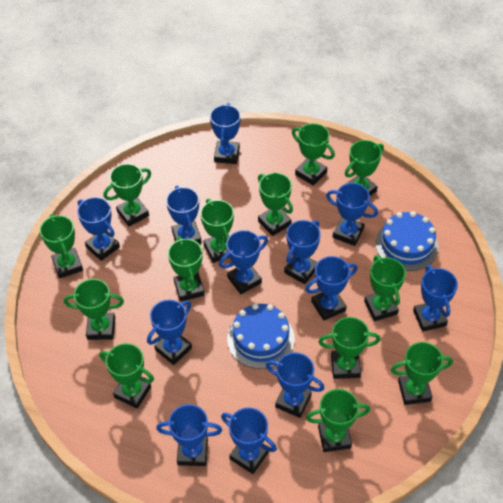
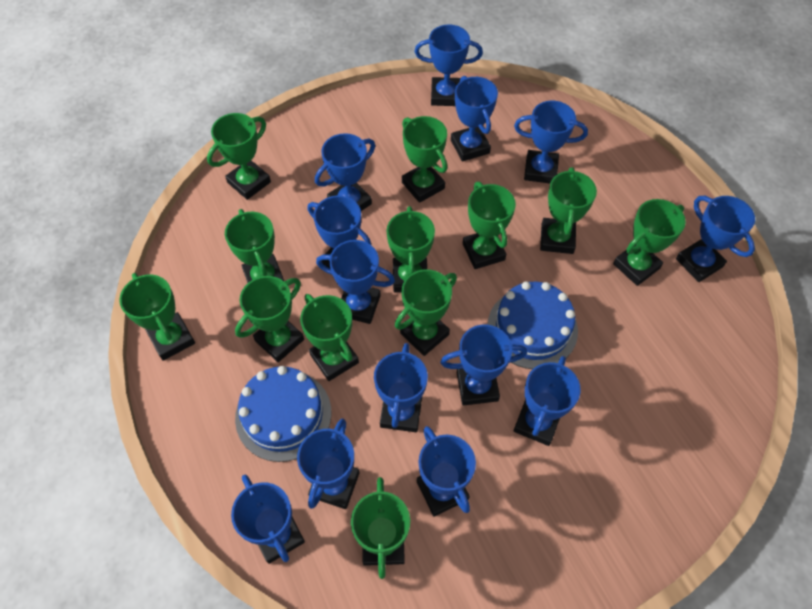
blue trophy: [77,197,120,261] [147,300,192,365] [156,404,222,466] [166,185,202,244] [210,103,241,164] [219,230,268,294] [221,408,277,474] [266,352,325,418] [284,220,321,284] [305,256,357,321] [326,183,378,246] [413,265,458,332] = 12 -> [231,475,305,564] [297,419,359,509] [308,195,371,268] [315,133,375,211] [316,240,395,324] [374,343,428,432] [414,24,483,106] [417,426,476,517] [440,325,527,406] [451,76,498,162] [514,101,588,183] [514,356,581,446] [676,196,755,282] = 13
green trophy: [40,214,83,279] [64,279,124,340] [100,343,154,408] [104,164,151,227] [168,236,205,302] [200,199,234,263] [258,173,293,236] [292,123,335,186] [306,389,370,452] [318,317,380,379] [345,140,384,196] [364,255,406,321] [391,342,453,405] = 13 -> [119,273,195,361] [207,113,271,200] [225,209,284,283] [235,276,304,362] [300,294,359,381] [351,477,410,579] [386,206,435,293] [395,269,457,356] [402,116,447,203] [463,182,516,269] [540,167,597,254] [613,199,686,286] = 12

